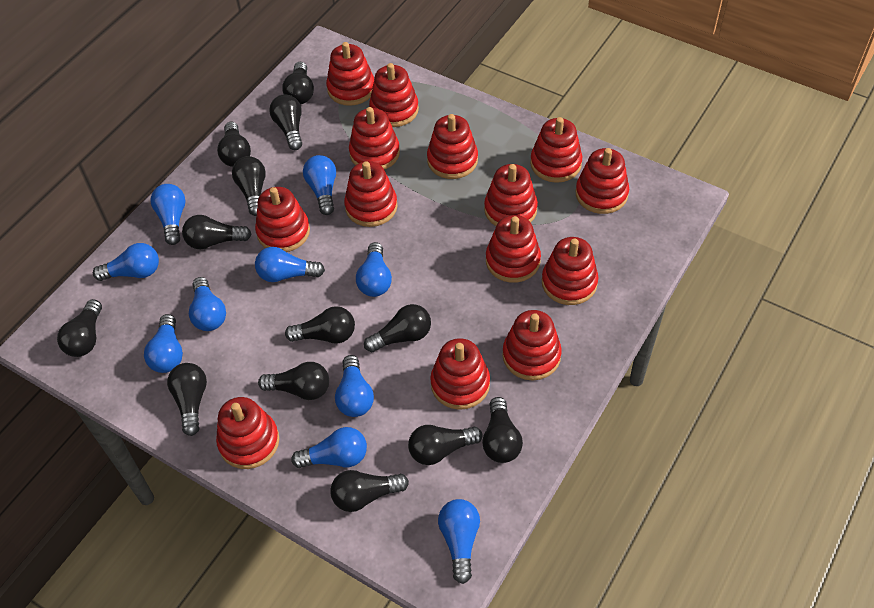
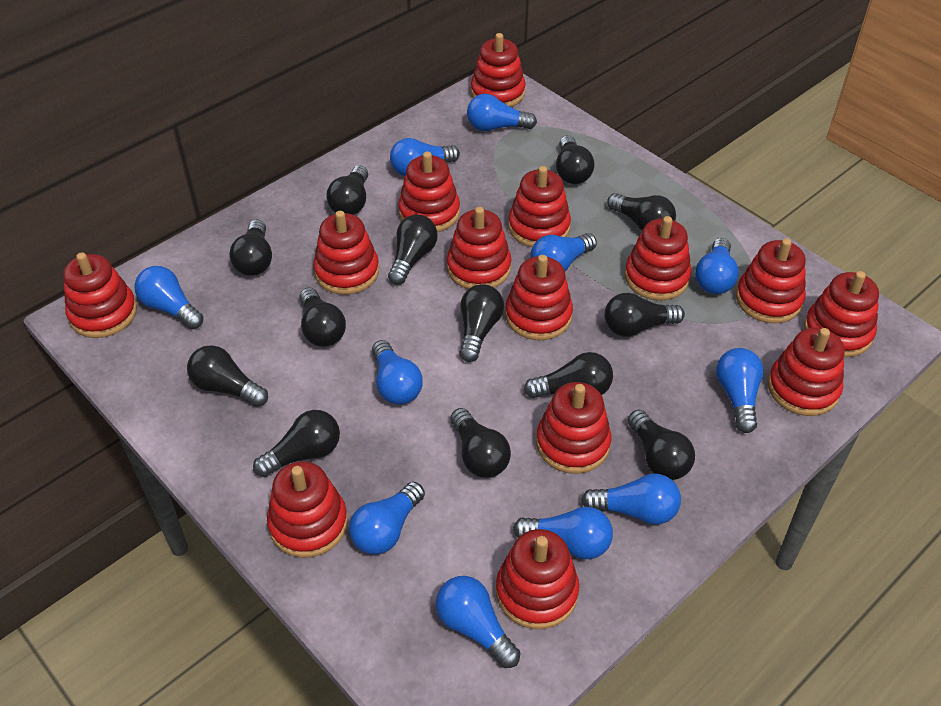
blue light bulb: [93,243,159,281] [144,314,183,373] [150,184,186,245] [189,277,226,331] [255,247,325,282] [291,427,367,468] [303,155,336,215] [335,355,374,417] [356,242,392,297] [438,499,480,584] = 10 -> [135,266,204,329] [349,482,425,555] [372,340,423,405] [390,138,460,176] [436,576,520,668] [467,94,537,131] [513,507,613,559] [531,233,597,271] [581,474,681,525] [695,238,739,294] [716,348,764,433] = 11

